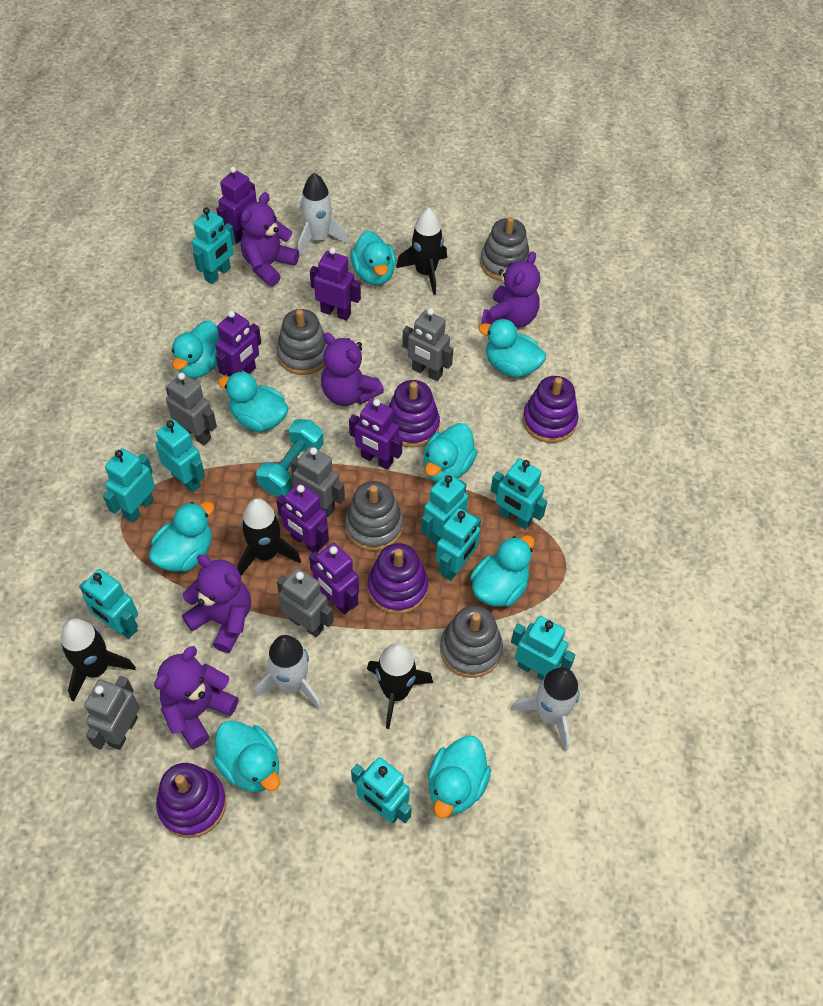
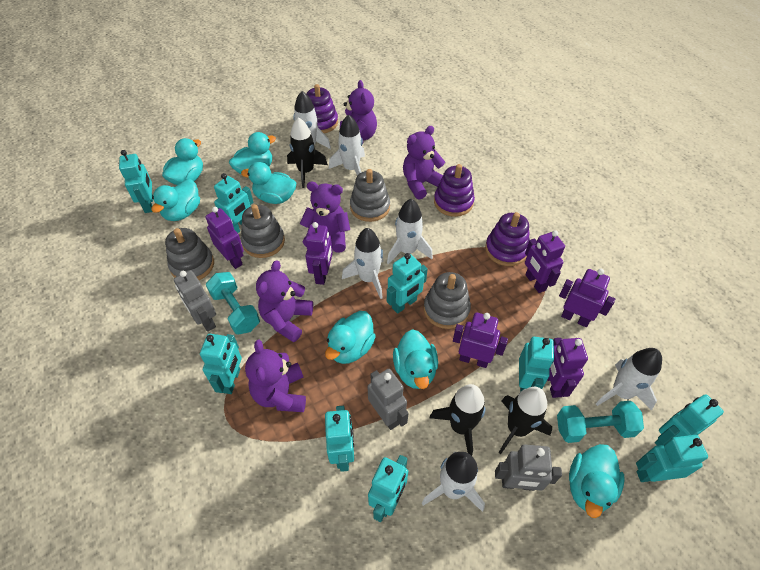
black rocket: [61,618,136,702] [237,498,301,575] [367,643,433,729] [396,208,447,295] = 4 -> [287,117,328,188] [429,384,485,456] [498,387,552,454] = 3
grey robot: [84,676,140,750] [166,373,217,445] [277,568,334,637] [291,446,345,517] [402,308,453,381] = 5 -> [174,270,216,332] [368,369,408,430] [495,444,562,491] = 3
purple stacking toy: [156,763,226,838] [368,543,428,614] [389,380,440,447] [523,376,579,443] = 4 -> [306,84,338,133] [434,164,475,217] [485,212,530,266] = 3
turquoise duck: [149,501,215,572] [172,321,220,378] [213,720,280,792] [218,372,289,432] [350,230,396,285] [423,423,477,482] [428,736,491,818] [470,535,535,607] [478,319,546,377] = 9 -> [151,179,200,221] [162,138,203,185] [229,132,276,175] [241,162,296,204] [325,311,376,364] [393,329,438,389] [569,444,625,518] = 7
turquoise dumbbell: [256,419,324,496] = 1 -> [206,272,260,335] [557,401,644,443] = 2
white rocket: [254,635,322,710] [298,173,348,256] [511,667,579,751] = 3 -> [293,91,331,149] [329,114,365,176] [342,228,384,299] [387,199,433,264] [422,452,485,512] [596,348,662,410] = 6

